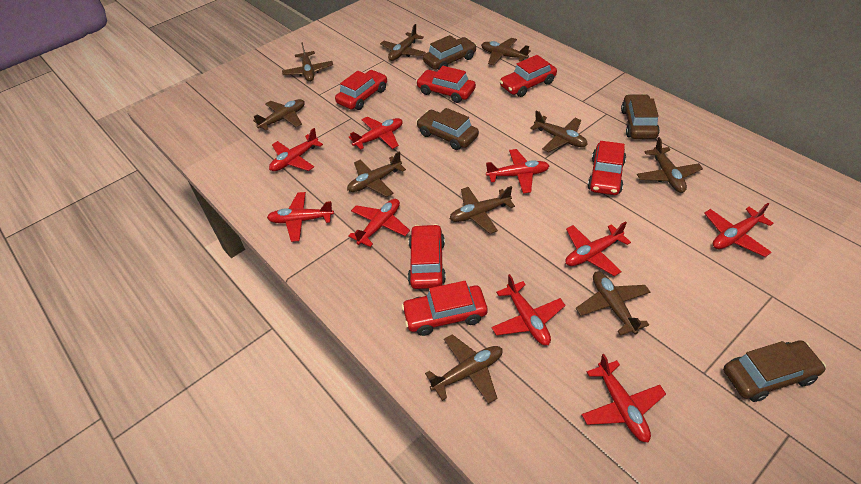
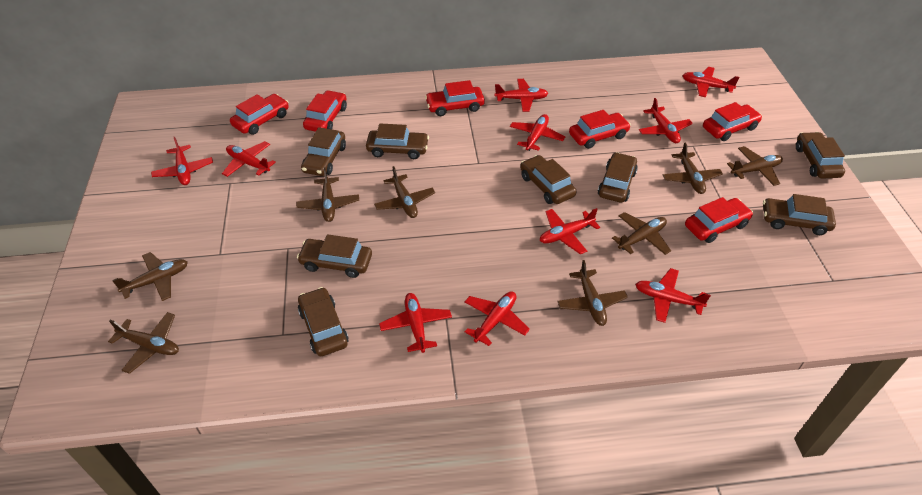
brown car: [416,108,479,150] [423,35,477,70] [621,94,660,139] [724,340,826,402] = 4 -> [297,234,372,278] [298,287,349,356] [301,127,346,176] [366,123,429,159] [520,155,577,204] [598,152,638,203] [763,194,836,235] [796,132,845,179] = 8
brown plane: [253,99,305,131] [282,42,333,82] [347,151,406,197] [380,24,425,61] [425,334,503,404] [450,186,515,234] [481,38,531,65] [530,110,588,152] [576,271,650,336] [637,137,703,193] = 10 -> [108,312,179,374] [112,252,188,301] [296,167,359,222] [374,166,435,218] [557,260,628,326] [612,212,671,255] [663,142,723,194] [727,146,783,186] = 8
red plane: [267,192,334,242] [269,128,323,171] [348,199,410,247] [349,117,403,150] [486,149,549,193] [491,274,566,345] [565,221,631,276] [582,354,666,443] [704,203,774,257] = 9 -> [151,137,213,185] [222,141,276,177] [379,293,452,353] [465,291,530,346] [494,79,548,112] [510,114,565,151] [540,208,600,254] [635,268,711,323] [639,98,693,143] [682,67,740,97] = 10

